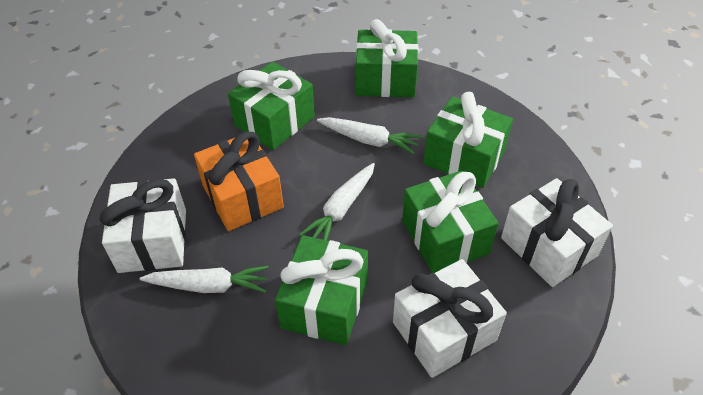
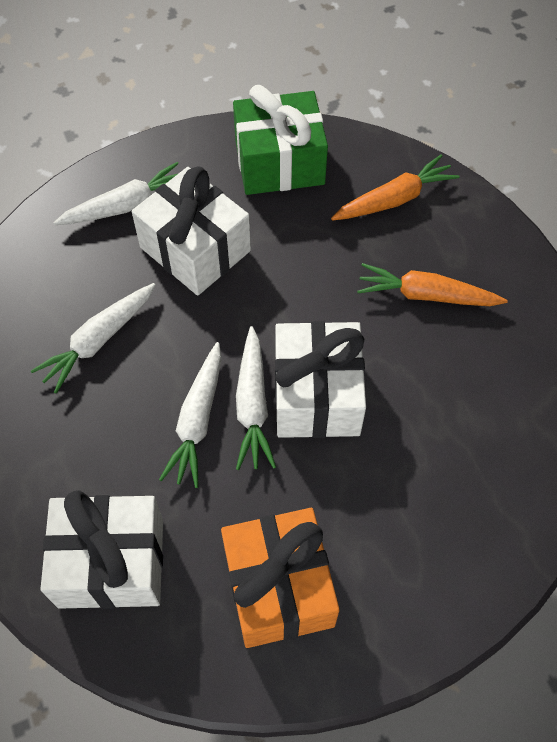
green gift: [228,62,315,150] [275,235,368,345] [356,19,418,97] [402,171,498,273] [423,92,513,188] = 5 -> [233,85,328,195] = 1
orange carrot: none = 0 -> [331,154,460,221] [357,263,508,306] = 2
white carrot: [140,266,269,293] [299,163,375,241] [317,117,421,154] = 3 -> [31,283,155,394] [53,162,178,225] [159,342,222,488] [236,326,276,470] = 4

